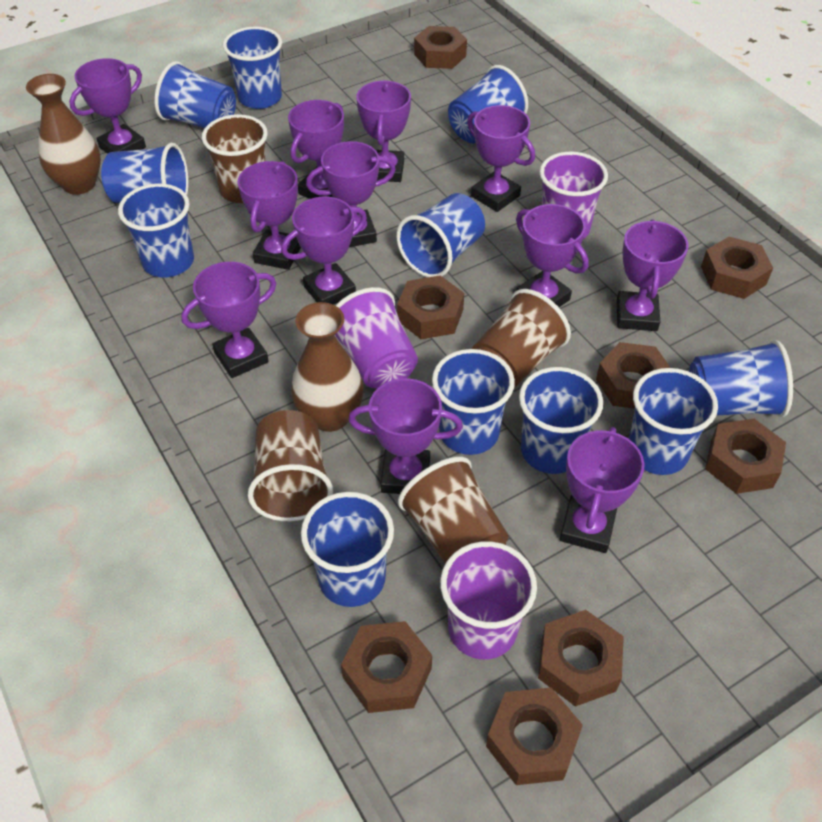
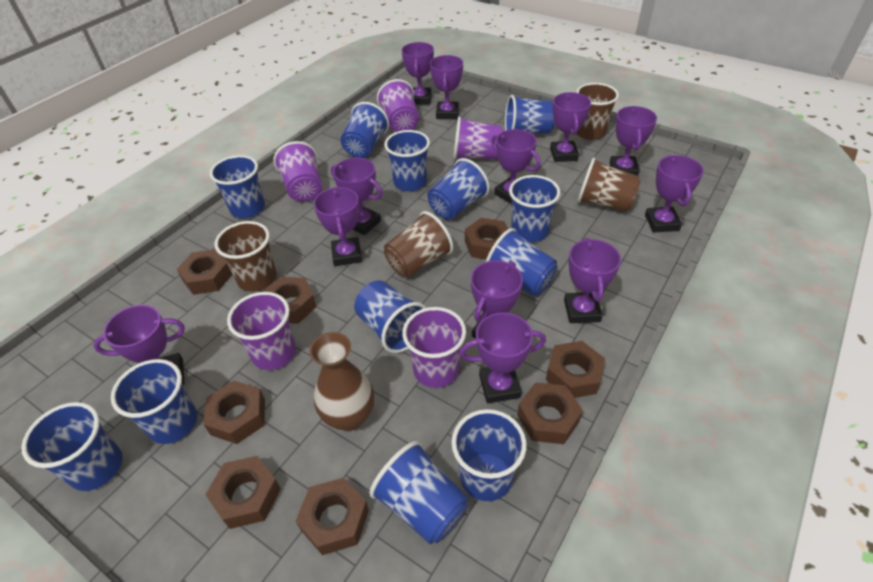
blue cup: [101,143,188,203] [118,184,194,277] [154,61,236,128] [223,26,282,109] [301,492,394,607] [396,193,485,277] [432,349,515,455] [448,65,528,144] [519,367,603,474] [629,368,718,475] [689,340,793,417] = 11 -> [21,402,122,491] [111,359,197,444] [210,155,265,218] [340,102,389,158] [354,280,427,353] [369,441,468,544] [384,130,430,191] [427,158,490,220] [451,409,527,501] [486,228,557,296] [505,95,555,134] [509,175,561,242] = 12
brown vase: [26,74,101,195] [291,302,364,432] = 2 -> [309,332,374,431] = 1
purple cup: [334,287,418,389] [440,541,537,659] [539,152,608,239] = 3 -> [227,292,296,370] [274,141,322,201] [377,79,419,132] [402,307,466,388] [453,116,504,160] = 5

